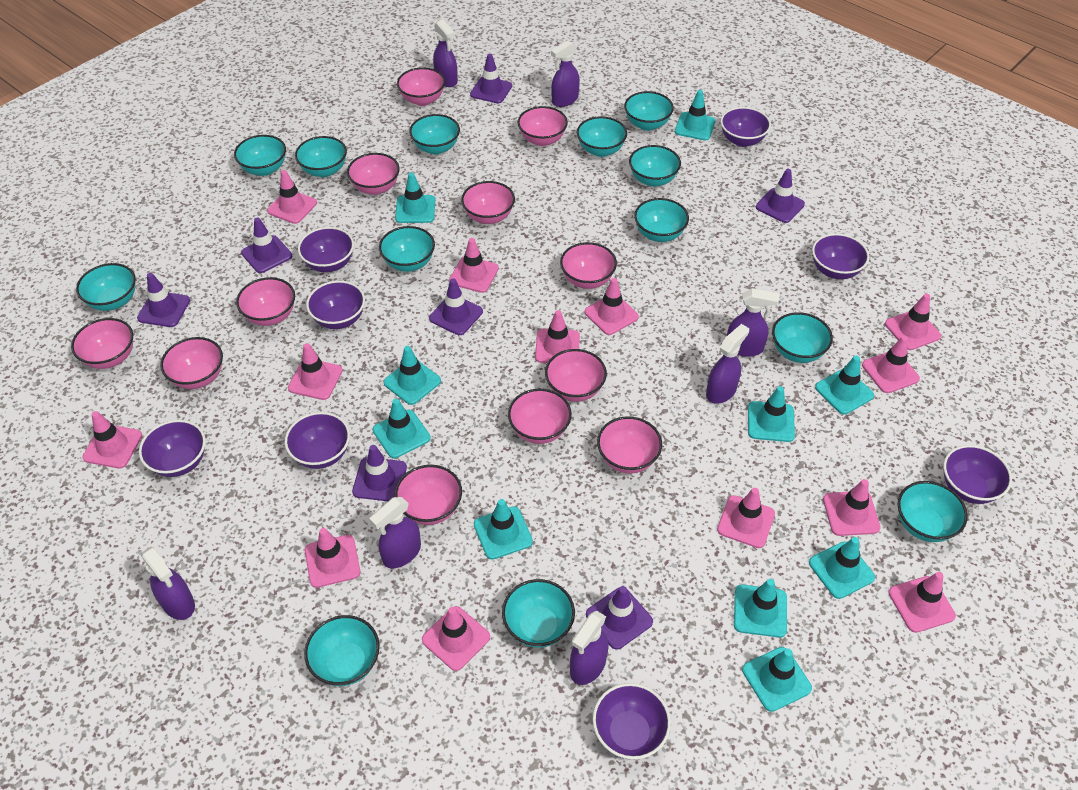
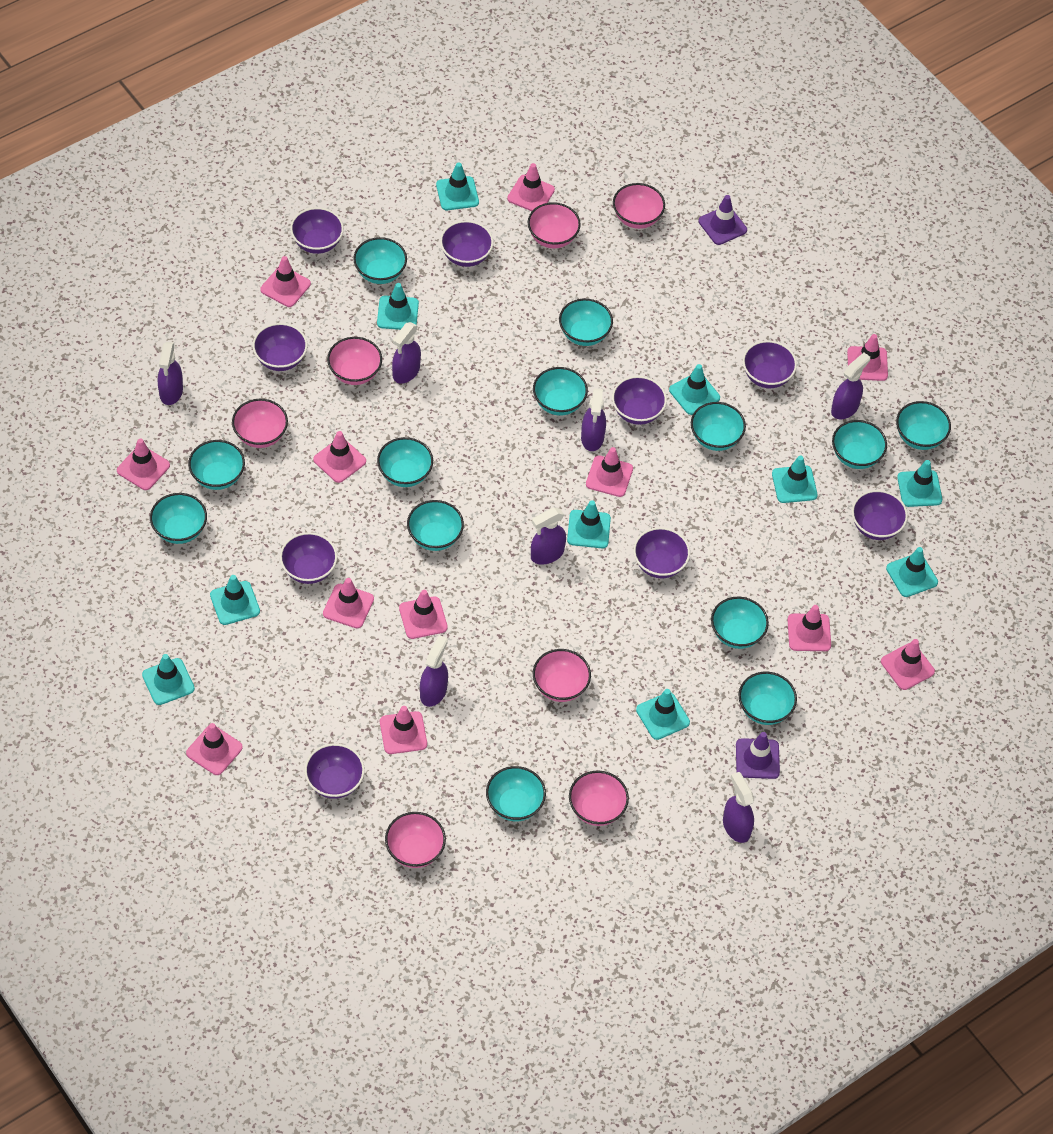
pink bowl: [71,318,133,369] [160,337,223,389] [236,277,295,326] [347,153,400,195] [395,465,462,525] [397,67,445,106] [461,181,515,224] [508,389,572,444] [518,106,568,146] [545,349,607,402] [560,242,617,289] [597,416,662,474] = 12 -> [232,399,288,448] [327,337,382,385] [385,812,446,868] [528,202,581,248] [533,649,591,702] [569,771,629,826] [613,183,665,229] = 7
pink traffic cone: [82,411,142,469] [267,170,317,224] [288,343,343,400] [305,528,360,588] [422,606,490,671] [449,238,499,293] [535,310,580,363] [584,278,639,335] [717,488,775,548] [823,479,880,536] [862,336,920,393] [885,294,941,350] [888,572,956,633] = 13 -> [117,438,170,490] [186,723,243,775] [260,256,311,307] [313,431,366,483] [323,578,374,628] [380,706,427,754] [399,590,448,639] [507,163,555,211] [586,447,633,497] [788,605,831,651] [847,334,888,381] [881,639,935,690] = 12
purple bowl: [139,420,206,477] [285,412,350,469] [298,227,354,272] [306,281,365,329] [593,683,671,760] [720,107,771,147] [812,233,869,279] [943,445,1012,504] = 8 -> [253,323,308,371] [280,532,337,584] [290,207,344,254] [304,743,365,799] [440,220,493,267] [612,376,667,425] [633,527,690,578] [743,340,797,388] [852,490,908,540] = 9
purple traffic cone: [137,273,190,327] [241,218,292,273] [352,445,407,501] [429,278,483,335] [470,54,512,103] [586,586,653,650] [756,169,805,223] = 7 -> [698,195,747,245] [736,732,780,779] = 2

